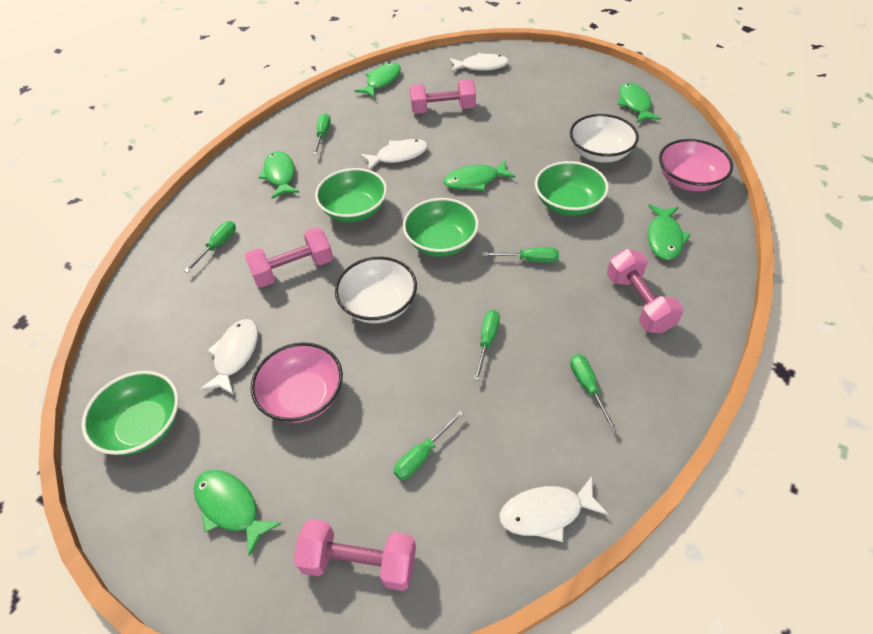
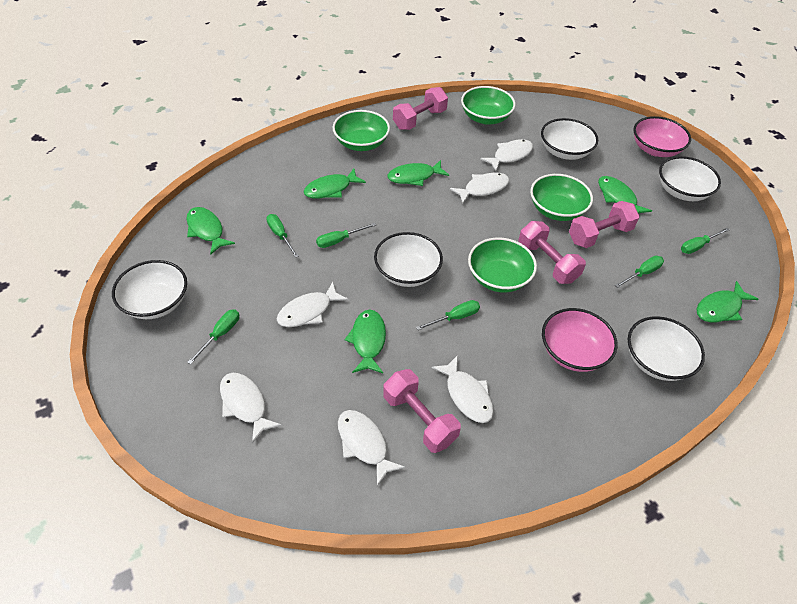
white bowl: [335,257,417,323] [570,114,639,163] = 2 -> [112,260,187,319] [374,232,443,287] [541,118,598,160] [628,316,705,381] [659,156,721,201] = 5
white fish: [200,319,258,395] [360,139,428,170] [450,53,509,72] [500,476,609,542] = 4 -> [220,373,282,443] [277,282,348,327] [338,410,405,486] [432,355,494,423] [450,173,509,204] [480,139,533,171] = 6

